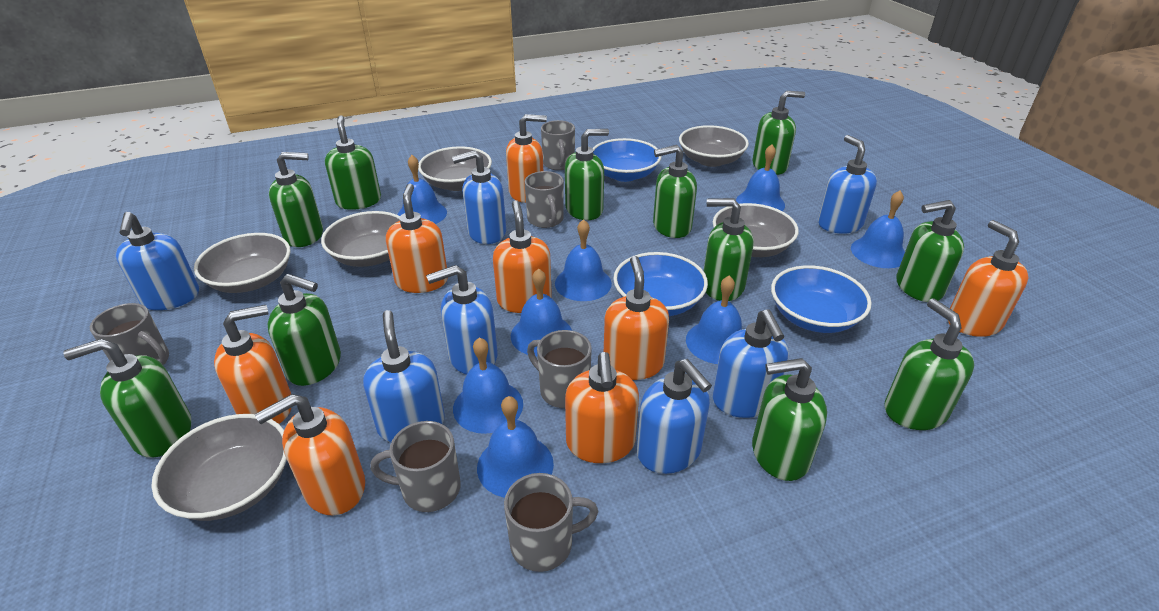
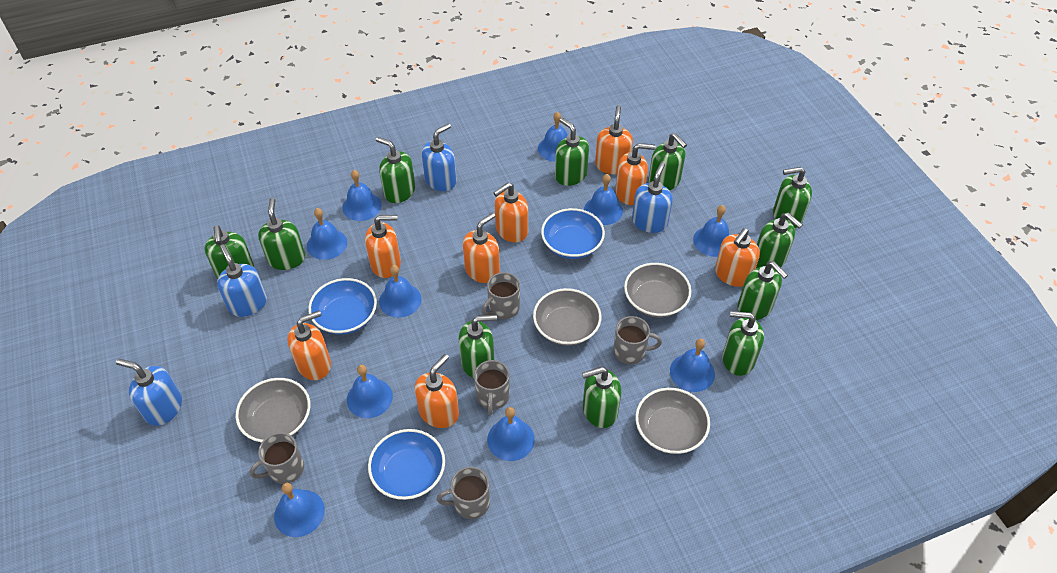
blue bell: [397,155,447,224] [453,337,523,434] [477,396,554,498] [511,268,572,357] [555,219,612,301] [686,275,742,364] [736,144,785,211] [851,191,905,268] = 8 -> [274,483,325,537] [307,208,347,260] [342,170,381,221] [347,365,393,418] [379,265,421,318] [487,407,535,461] [538,112,568,162] [584,174,623,225] [670,339,715,392] [693,205,730,257] = 10
blue soap dispenser: [116,212,199,310] [363,310,445,443] [426,265,498,375] [452,150,506,244] [637,359,712,474] [712,309,788,418] [818,135,877,234] = 7 -> [116,359,182,426] [217,244,267,317] [422,123,457,191] [632,162,673,233] = 4
grey bowl: [151,414,287,521] [194,233,291,293] [321,211,400,267] [418,146,492,191] [679,125,749,167] [713,203,799,257] = 6 -> [236,378,310,443] [533,288,601,346] [624,263,691,318] [635,388,710,454] = 4
grey mug: [90,303,169,365] [370,421,461,512] [504,473,599,572] [525,171,564,228] [527,330,592,408] [541,120,575,170] = 6 -> [250,432,304,484] [437,467,490,519] [474,360,510,415] [481,272,520,319] [613,316,662,364] = 5

